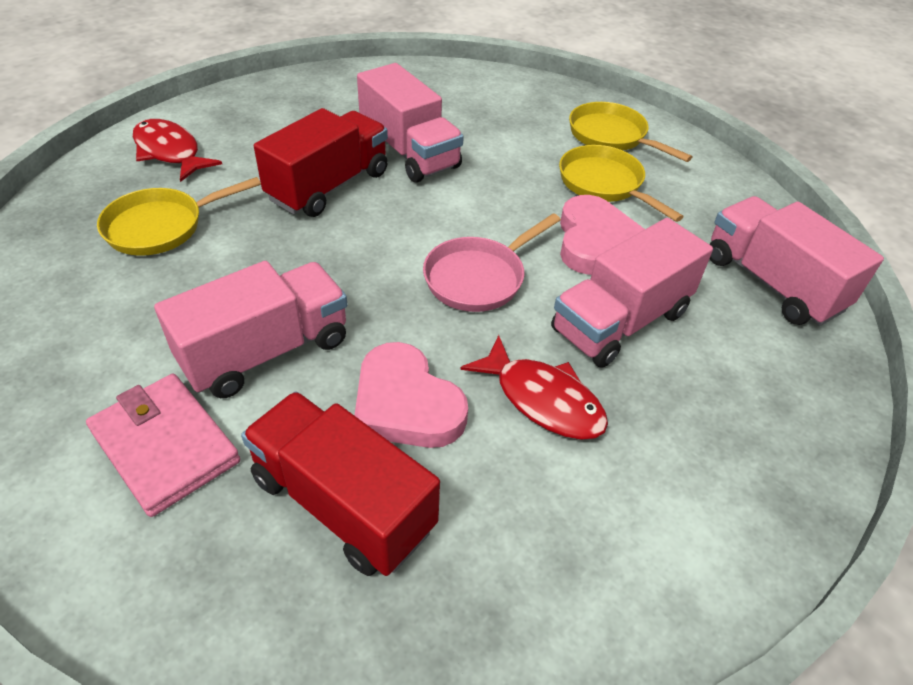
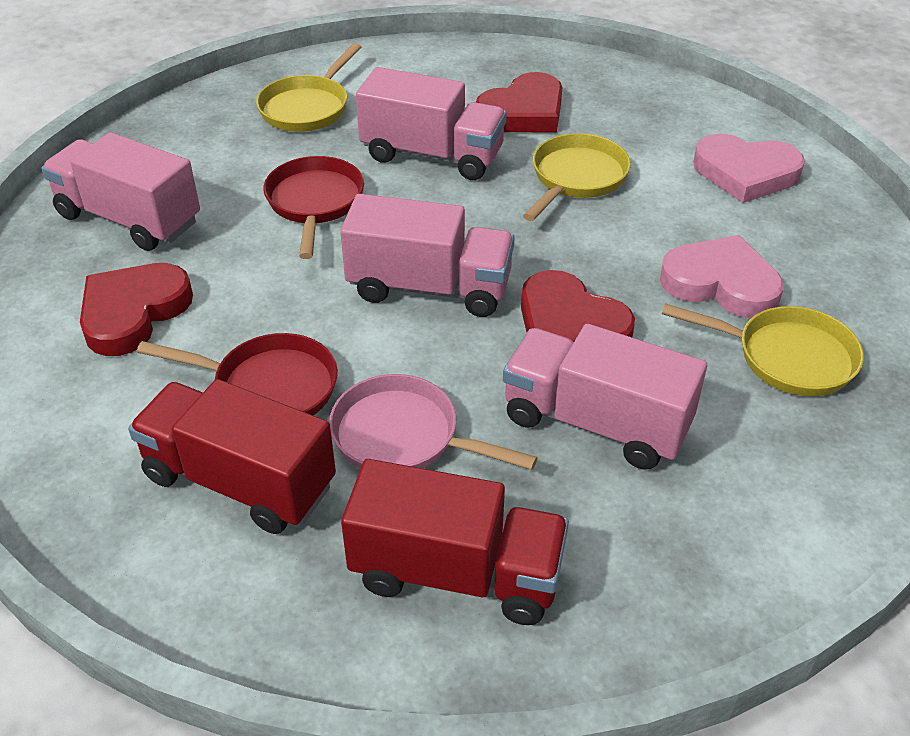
pink wallet: [86,374,240,517] = 1 -> none = 0
red fish: [133,119,222,182] [460,335,608,440] = 2 -> none = 0
red heart: none = 0 -> [80,263,193,356] [476,72,562,132] [521,270,635,342] = 3
red pan: none = 0 -> [137,333,338,415] [263,156,364,259] = 2

